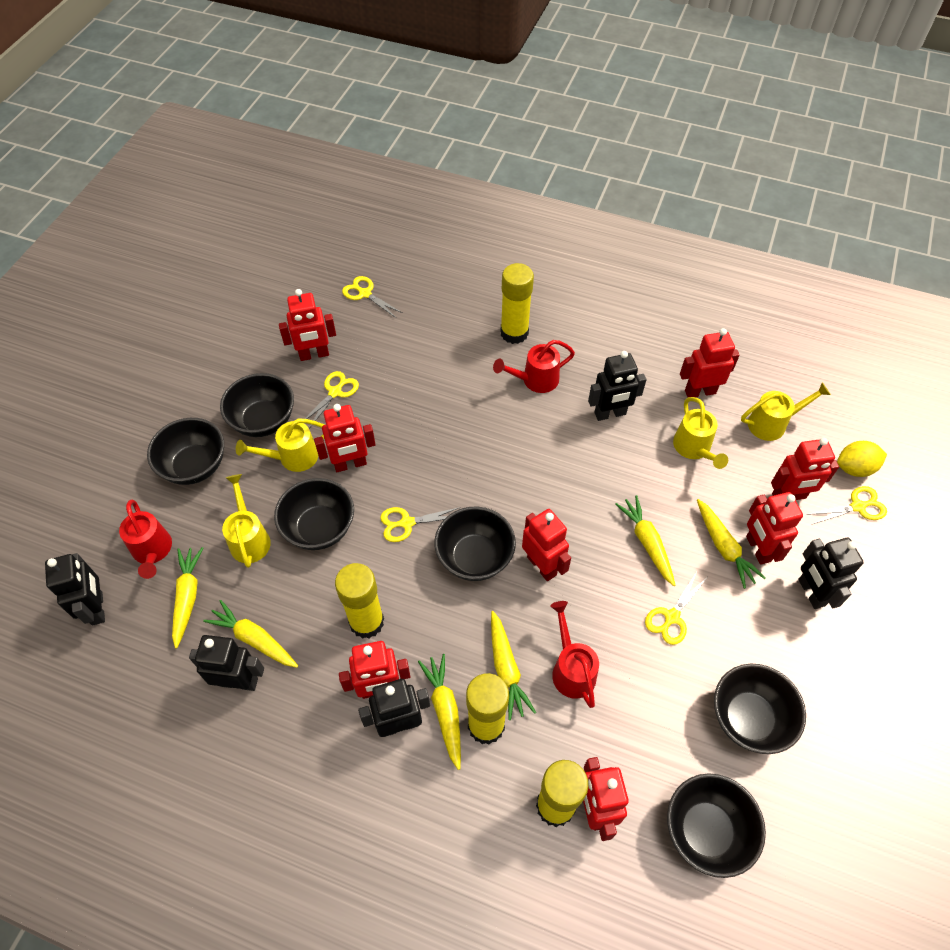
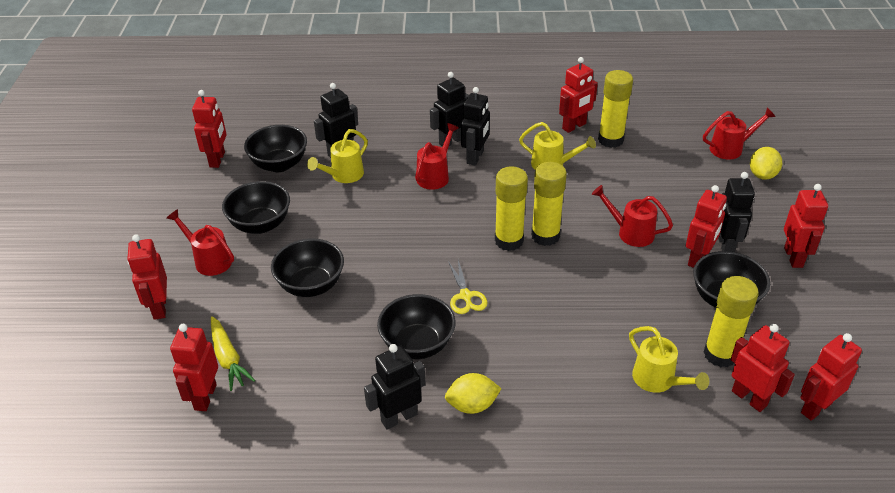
black bowl: [147,418,224,485] [220,373,294,437] [274,478,354,550] [434,507,516,581] [667,773,766,878] [714,664,806,754] = 6 -> [222,181,290,234] [244,125,307,172] [271,238,344,297] [377,294,456,359] [693,251,770,308] = 5
red watering can: [119,500,172,579] [493,340,575,393] [550,601,599,708] = 3 -> [166,209,234,276] [415,123,459,190] [592,185,673,247] [703,107,776,159] = 4
yellow carrot: [172,547,203,648] [203,600,298,668] [418,654,461,770] [491,611,536,720] [615,495,675,586] [697,499,766,589] = 6 -> [211,316,255,391] = 1
yellow lemon: [837,441,887,477] = 1 -> [445,373,502,414] [750,147,782,180] = 2
yellow scissors: [305,371,359,428] [342,276,402,318] [380,507,461,542] [645,572,706,645] [806,486,887,525] = 5 -> [448,260,488,314] = 1
yellow watering can: [222,474,271,568] [236,418,324,472] [673,397,728,469] [741,383,831,441] = 4 -> [307,129,368,183] [519,122,596,170] [629,326,709,393] = 3

